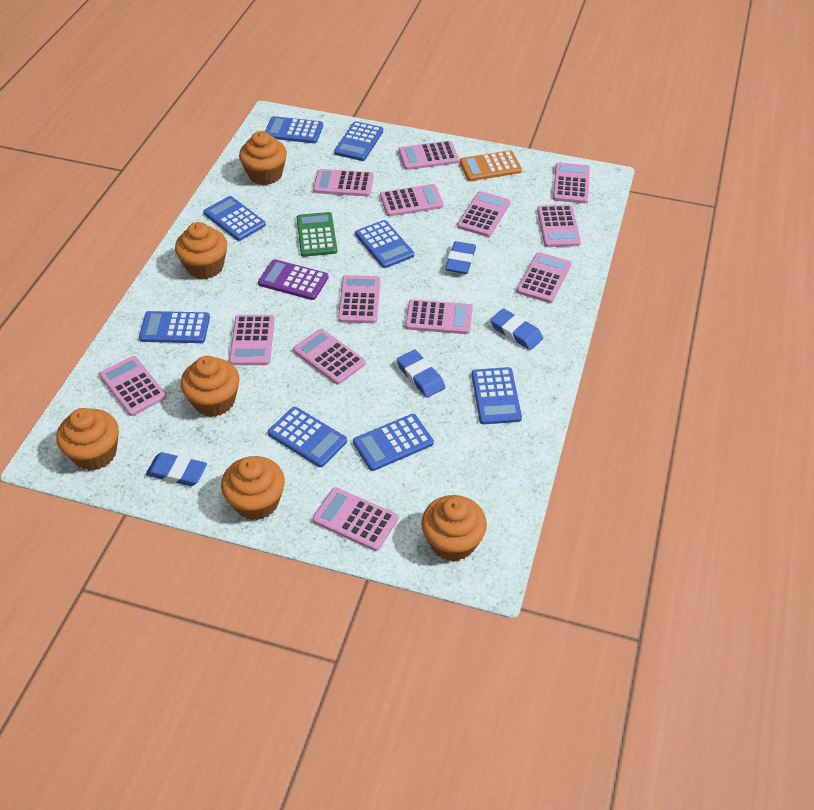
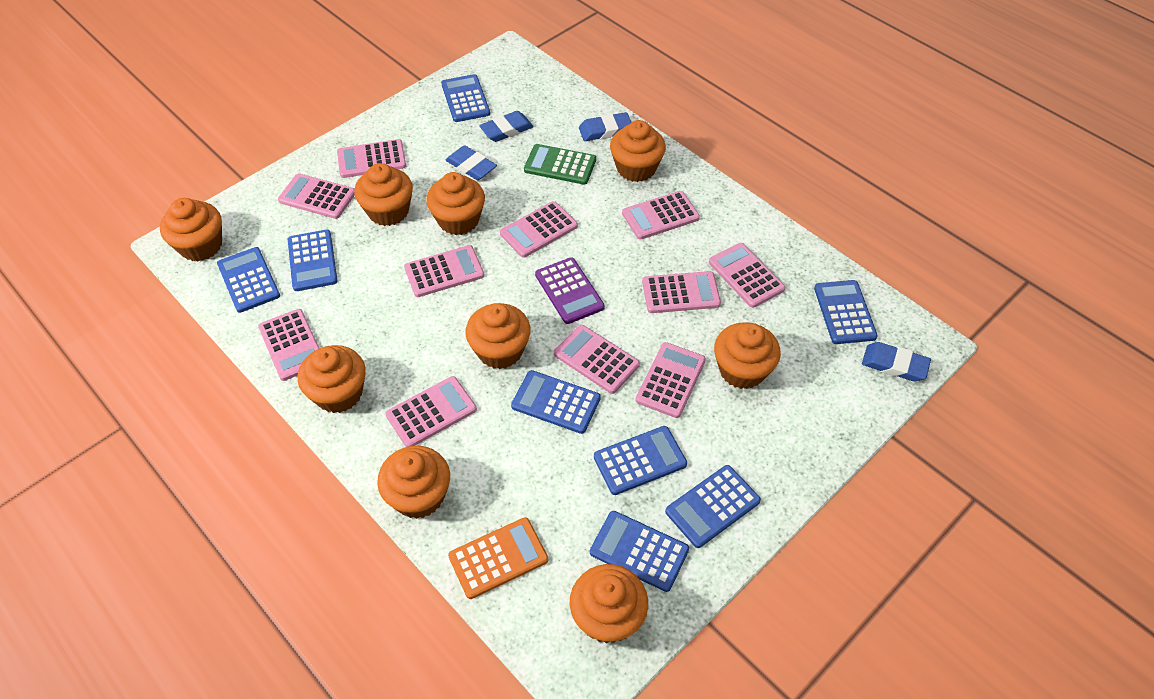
orange cupcake: [56,408,119,471] [175,222,227,279] [181,356,240,417] [221,456,285,520] [239,131,287,185] [421,495,487,562] = 6 -> [160,198,222,262] [298,345,366,413] [354,163,413,226] [377,446,450,519] [426,172,485,235] [465,303,531,369] [570,564,648,643] [610,120,666,182] [714,322,781,389] = 9
pink calculator: [99,356,167,416] [229,315,275,365] [293,329,366,384] [312,487,398,551] [313,169,374,196] [338,275,380,323] [380,184,443,217] [399,141,459,170] [405,299,473,334] [457,191,510,237] [517,252,571,303] [537,205,581,247] [553,163,590,203] = 13 -> [258,309,319,381] [278,173,355,219] [337,139,406,178] [385,376,477,447] [404,245,484,297] [500,201,578,258] [554,325,640,394] [622,191,700,240] [636,342,706,418] [642,271,721,313] [709,243,786,308] = 11

